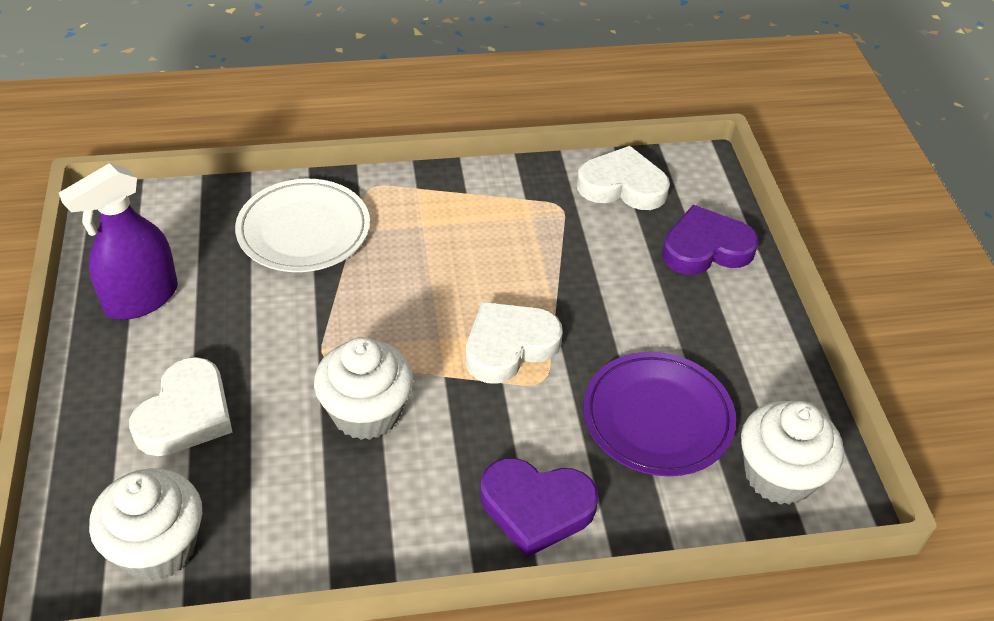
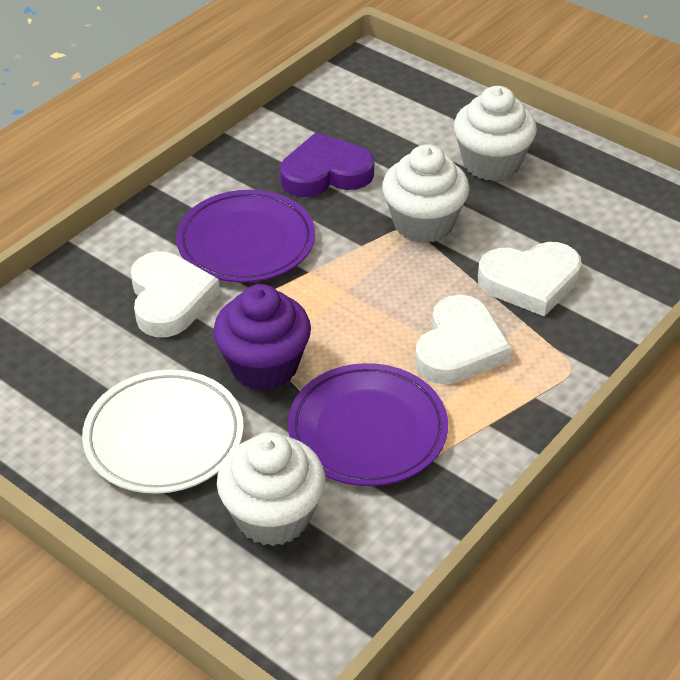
purple cupcake: none = 0 -> [213,284,311,390] = 1
purple heart: [480,458,598,557] [662,205,759,275] = 2 -> [280,133,374,197] = 1
purple plate: [583,352,736,476] = 1 -> [176,190,315,283] [288,363,448,486] = 2
purple spray bottle: [59,163,178,320] = 1 -> none = 0

